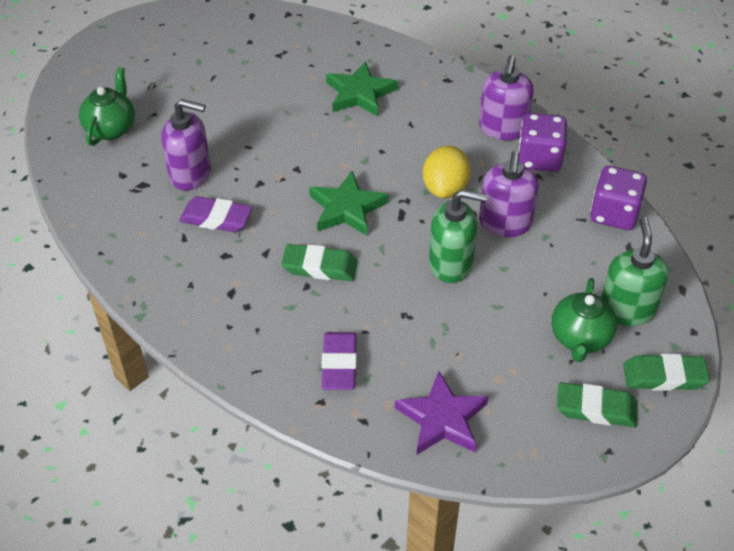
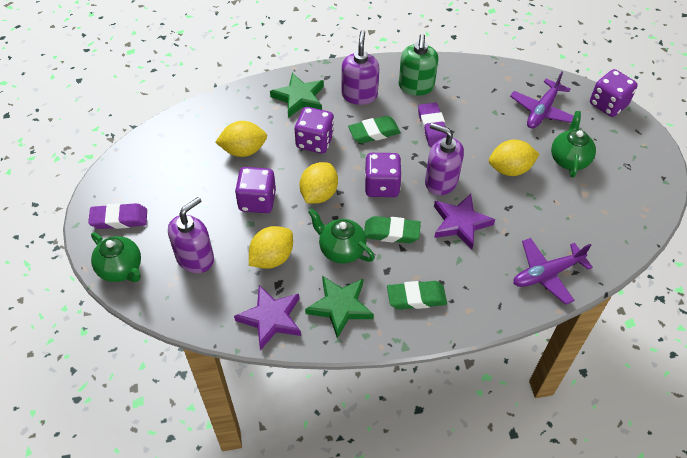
green soap dispenser: [429,189,487,283] [601,217,669,326] = 2 -> [399,34,438,96] = 1
green teapot: [79,67,135,146] [552,278,617,362] = 2 -> [91,232,141,282] [308,208,375,264] [551,111,596,178] = 3
purple dice: [518,113,567,172] [590,166,647,230] = 2 -> [235,167,276,213] [295,107,334,154] [364,153,402,197] [590,69,638,117] = 4
purple plane: none = 0 -> [510,72,574,129] [513,238,593,305] = 2
purple star: [395,371,488,454] = 1 -> [234,285,301,350] [434,194,495,249] = 2
yellow lemon: [423,146,471,198] = 1 -> [215,121,267,157] [249,226,293,269] [300,162,338,204] [489,139,539,176] = 4

